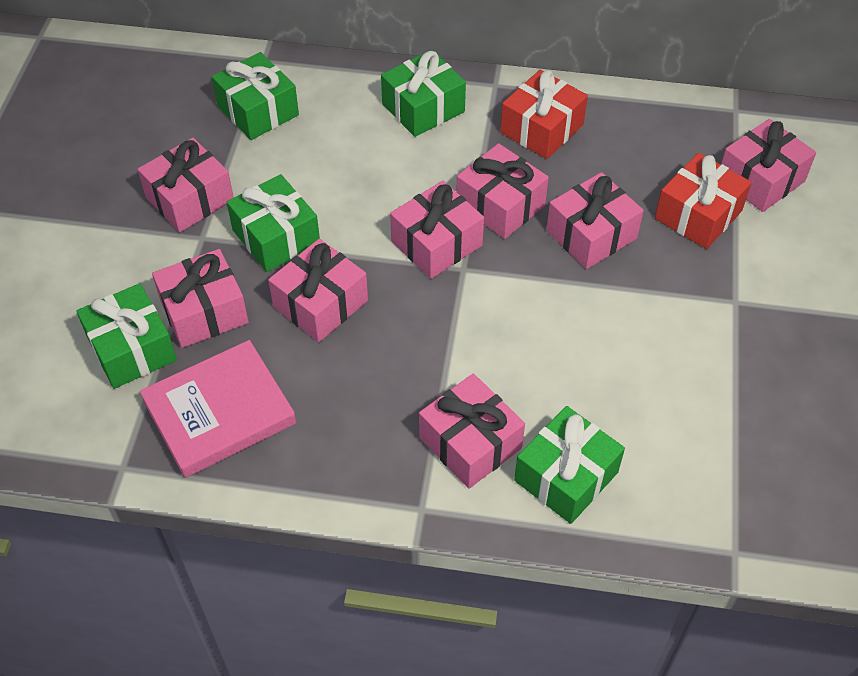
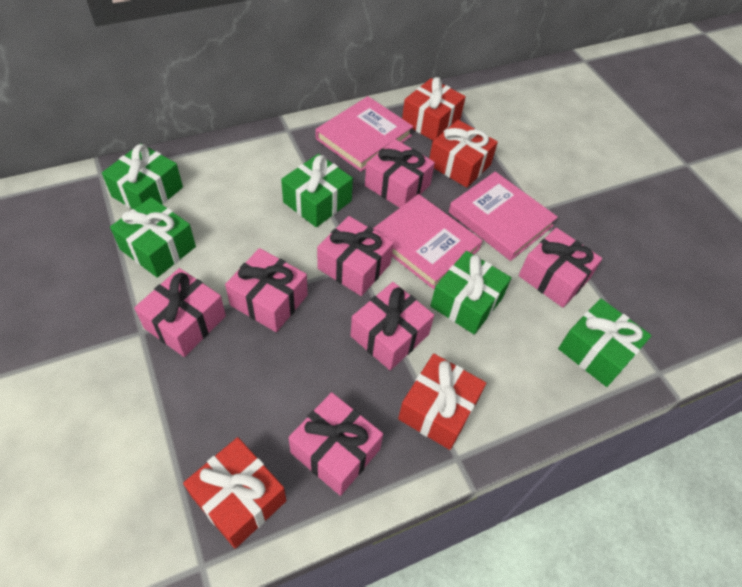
pink book: [140,340,296,478] = 1 -> [316,96,413,172] [373,194,483,289] [449,172,558,261] = 3
pink gift: [137,138,234,232] [152,249,249,348] [268,239,368,342] [390,181,484,279] [419,374,525,489] [456,143,549,239] [546,172,644,269] [721,119,816,212] = 8 -> [134,268,226,357] [225,248,308,332] [288,392,383,496] [317,216,394,296] [350,282,434,370] [365,139,435,208] [519,228,602,308] = 7
red gift: [500,69,588,159] [655,153,752,249] = 2 -> [183,437,286,549] [398,354,486,450] [402,77,466,141] [429,120,498,188] = 4

